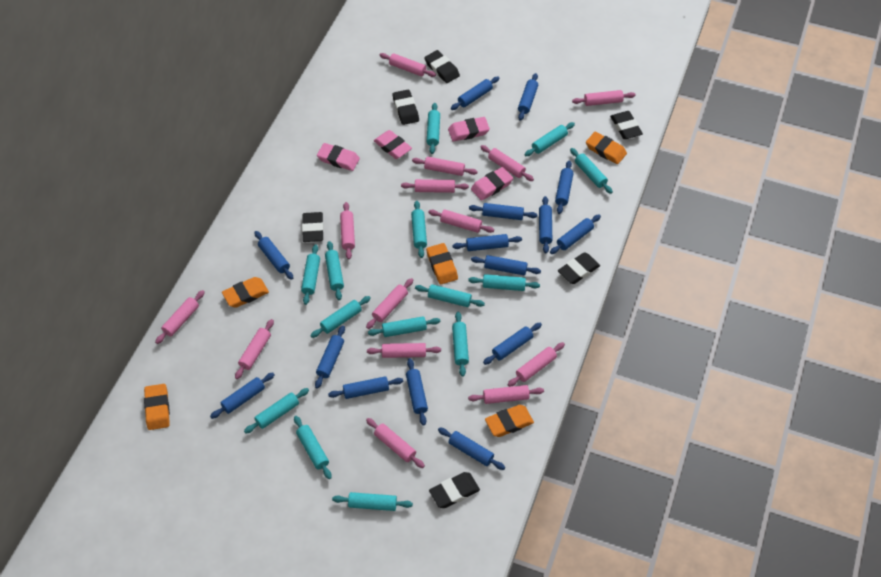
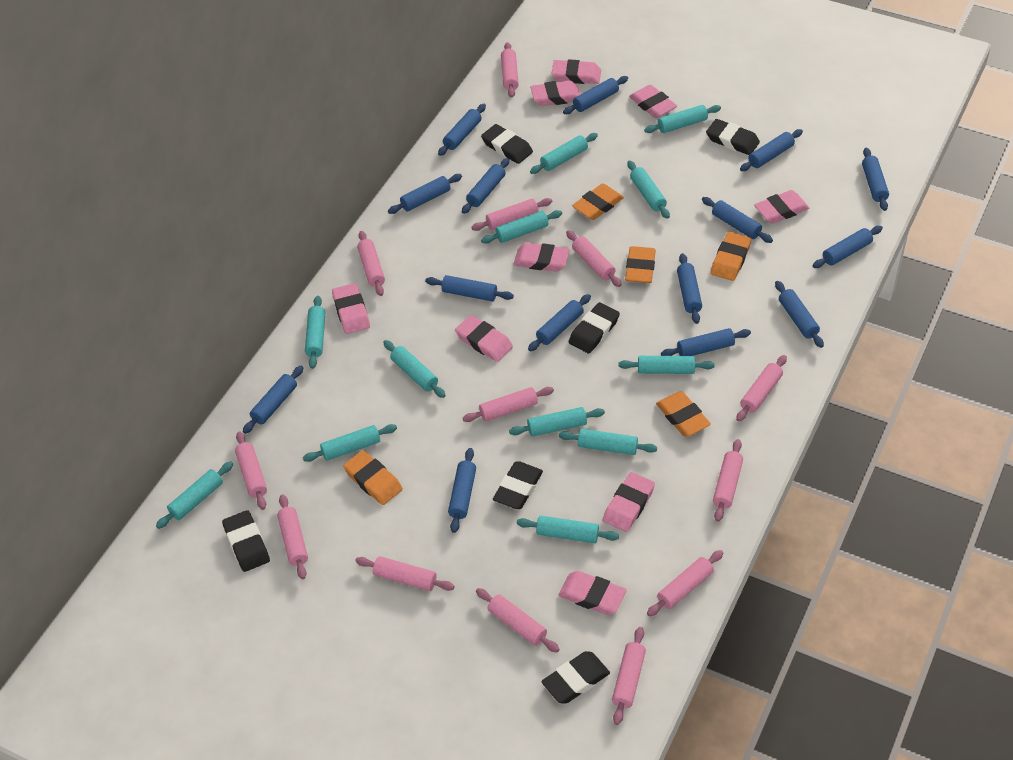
pink eraser: [317,143,360,171] [374,130,412,159] [448,117,490,141] [471,167,513,201] = 4 -> [332,283,370,334] [455,315,513,362] [513,243,570,272] [530,80,580,106] [552,59,601,84] [558,571,627,615] [603,472,655,532] [629,85,677,118] [754,190,810,223] = 9
pink rolling pin: [155,290,205,344] [235,319,274,379] [340,202,355,259] [366,278,413,329] [366,418,425,468] [367,343,441,358] [379,53,436,77] [401,179,469,193] [412,157,478,176] [428,209,494,233] [468,385,544,404] [481,145,534,181] [507,342,565,387] [572,90,635,106] = 14 -> [235,431,267,510] [277,494,308,579] [355,556,455,591] [357,231,385,296] [463,387,554,422] [471,198,552,231] [476,588,560,652] [501,42,519,98] [566,230,622,287] [612,627,646,725] [647,550,723,617] [713,439,743,522] [736,355,787,421] = 13
turquoise rolling pin: [244,388,309,434] [294,416,332,479] [301,244,320,305] [310,296,371,338] [325,241,344,300] [332,492,413,511] [368,316,441,337] [411,201,427,258] [415,284,485,307] [427,103,440,154] [452,312,469,377] [468,274,540,291] [524,122,575,156] [570,148,613,194] = 14 -> [156,461,233,529] [303,424,397,462] [305,296,326,369] [383,340,446,398] [481,210,562,244] [509,407,605,437] [517,516,619,543] [530,133,598,174] [559,429,657,455] [618,356,715,374] [627,161,670,219] [644,105,721,133] = 12

